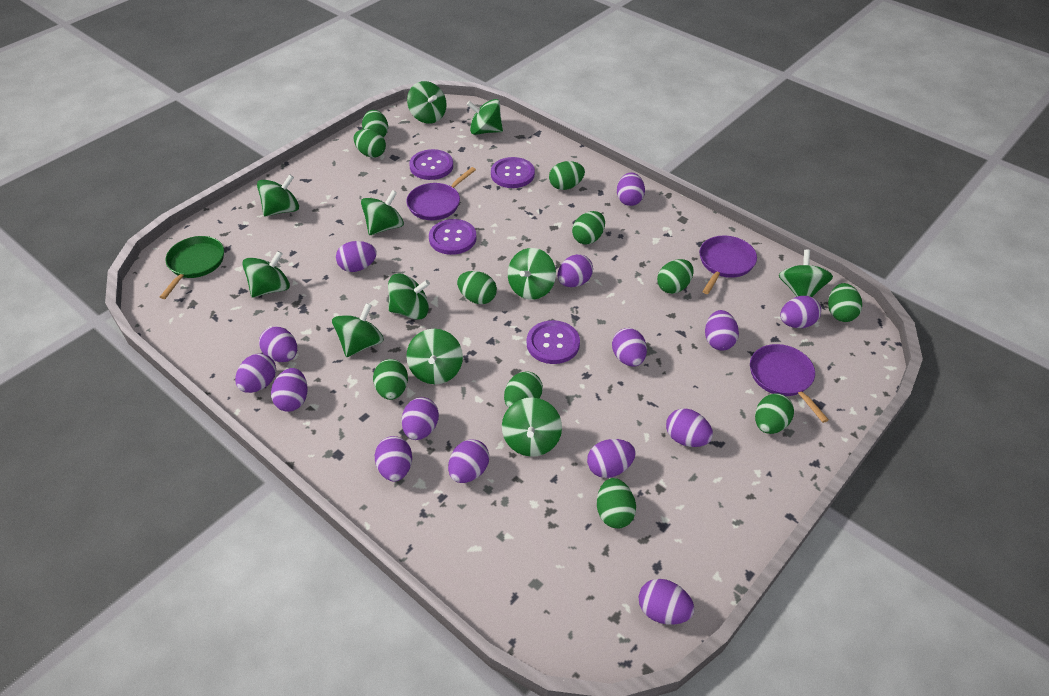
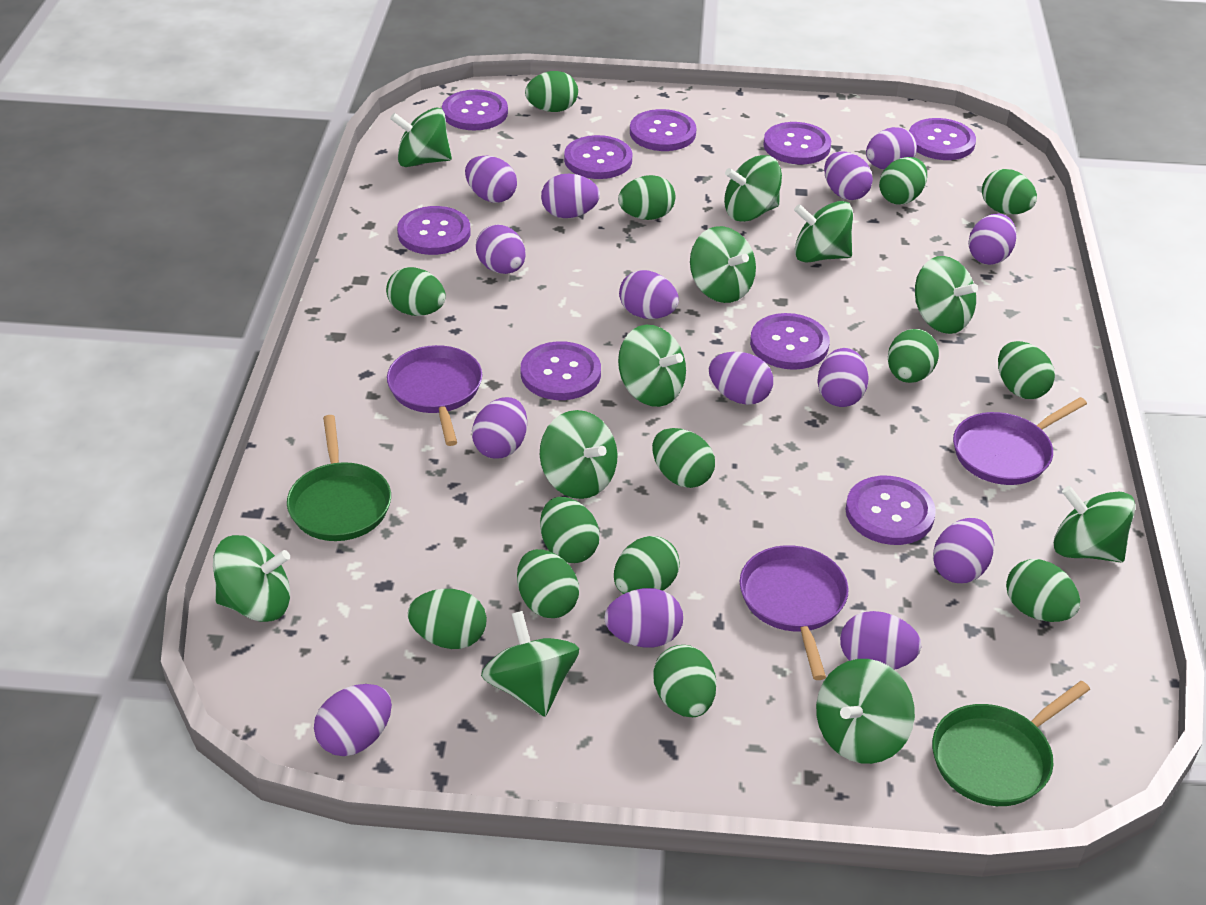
green egg: [354,129,386,158] [362,110,388,138] [373,359,408,400] [457,271,497,304] [504,371,543,408] [549,161,585,190] [572,211,605,245] [597,478,636,528] [657,259,694,294] [755,393,794,434] [828,283,862,322] = 11 -> [386,267,446,316] [408,589,487,649] [517,549,579,618] [525,71,578,112] [540,497,600,563] [614,536,680,594] [618,175,676,220] [652,428,715,488] [653,645,716,717] [879,157,927,205] [888,329,939,383] [982,169,1037,214] [998,341,1055,399] [1006,559,1080,622] = 14
green pan: [160,236,224,299] = 1 -> [287,415,391,541] [932,681,1090,806] = 2
purple button: [409,149,453,180] [429,219,477,255] [491,157,535,188] [527,320,580,364] = 4 -> [397,206,471,255] [442,90,508,131] [521,341,601,400] [564,135,632,179] [630,109,697,151] [750,313,830,370] [763,122,831,164] [845,476,936,545] [909,118,976,160] = 9
purple egg: [235,354,276,393] [259,327,297,362] [271,368,308,412] [336,241,377,272] [375,436,412,481] [402,397,439,440] [448,439,489,483] [557,254,593,287] [587,439,636,478] [612,328,647,366] [617,173,645,206] [639,579,695,625] [666,408,713,447] [705,310,739,351] [780,296,821,328] = 15 -> [314,684,392,756] [465,156,517,203] [472,397,527,458] [476,225,526,274] [541,174,600,218] [604,588,683,648] [619,270,679,319] [709,352,773,405] [817,348,869,407] [824,151,873,200] [840,611,921,670] [866,127,917,170] [933,518,994,583] [968,213,1017,265] = 14

